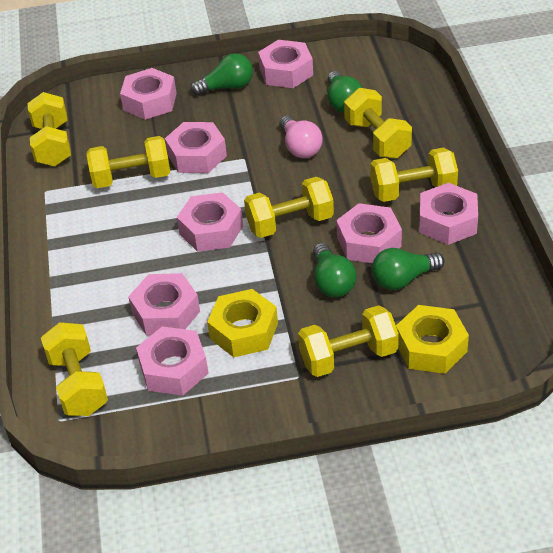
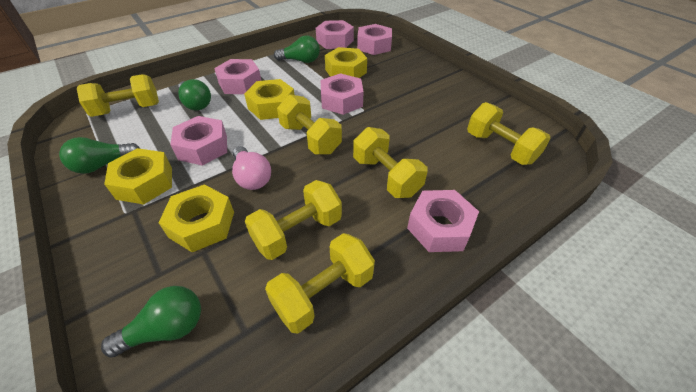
pink nut: [120,68,177,120] [128,273,200,336] [136,326,209,396] [165,122,227,173] [177,192,243,252] [258,40,313,88] [336,203,402,263] [419,183,478,245] = 8 -> [170,116,227,166] [214,59,261,94] [316,20,354,49] [321,73,364,115] [357,24,392,55] [407,190,479,252] = 6
yellow dumbbell: [28,92,71,166] [41,322,108,416] [87,136,170,188] [244,177,334,238] [298,305,399,377] [344,88,412,158] [370,147,458,202] = 7 -> [77,74,159,117] [245,180,342,260] [265,233,375,334] [277,94,342,154] [353,127,428,198] [467,102,551,165] = 6
yellow nut: [207,289,278,357] [396,305,469,374] = 2 -> [104,148,172,204] [159,185,234,252] [244,79,294,120] [325,47,367,78] = 4

